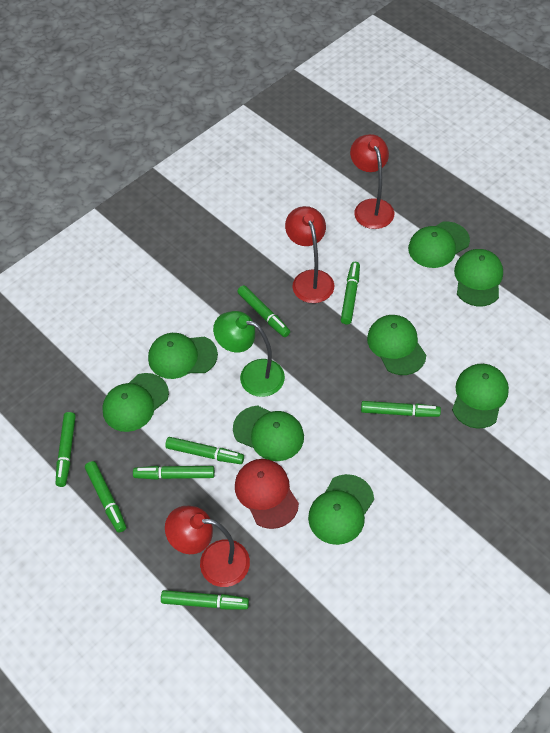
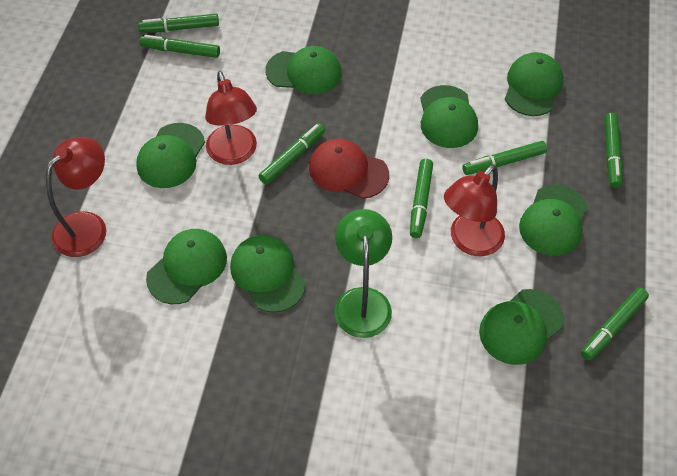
green marker: [56,412,76,487] [85,461,126,533] [133,466,215,480] [161,590,249,609] [165,437,244,464] [237,285,290,337] [341,262,360,324] [361,401,441,417] = 8 -> [138,14,219,33] [139,35,220,58] [259,123,325,185] [410,159,433,238] [462,141,547,175] [581,287,649,361] [604,113,622,188] = 7

